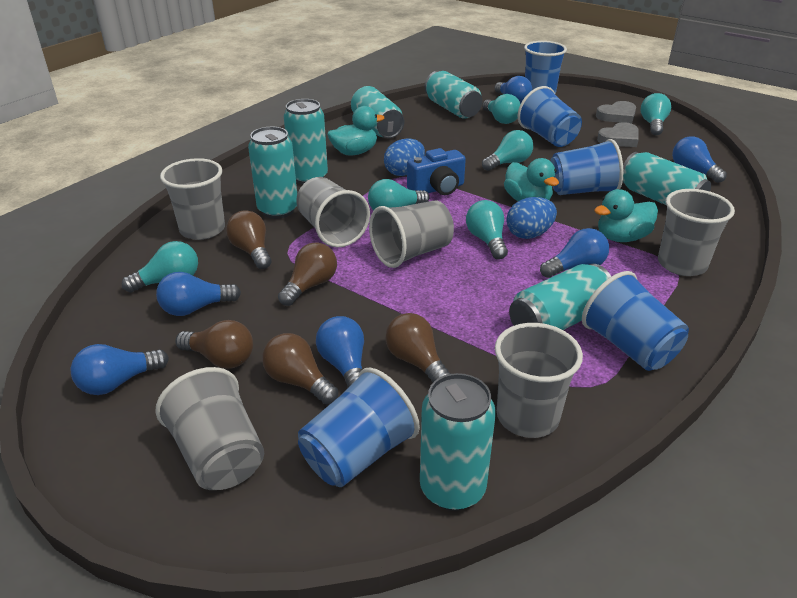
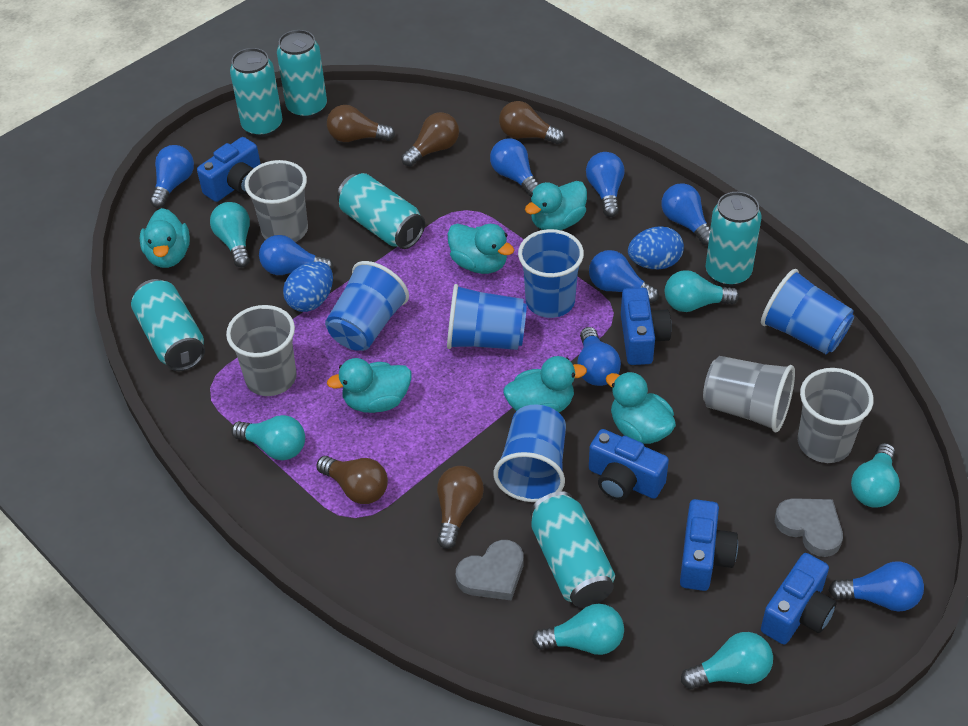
blue camera: [407,148,466,195] = 1 -> [197,137,261,202] [589,429,669,500] [621,288,672,365] [680,499,738,591] [761,553,837,644] = 5
blue light bulb: [71,344,169,395] [156,272,241,316] [316,316,364,388] [495,76,532,104] [540,228,609,278] [672,136,727,183] = 6 -> [150,145,194,208] [259,235,334,275] [490,138,539,197] [577,327,621,386] [586,152,625,217] [589,250,659,303] [662,183,710,246] [829,562,924,612] = 8
grey cup: [155,367,264,490] [160,158,225,240] [296,177,370,247] [369,201,454,268] [495,323,583,438] [658,189,735,276] = 6 -> [226,305,297,396] [245,160,308,242] [703,356,795,432] [798,368,873,463] = 4
turquoise can: [248,127,297,219] [284,99,328,184] [351,86,404,138] [420,373,496,511] [425,71,482,119] [509,264,611,330] [622,152,711,205] = 7 -> [131,279,205,371] [230,48,283,137] [277,30,327,119] [337,173,425,249] [530,491,615,607] [706,192,762,287] = 6
turquoise duck: [327,106,384,156] [504,158,559,201] [594,189,658,242] = 3 -> [140,208,190,268] [327,358,411,413] [448,224,514,274] [504,356,587,412] [525,181,587,230] [606,372,676,444] = 6

